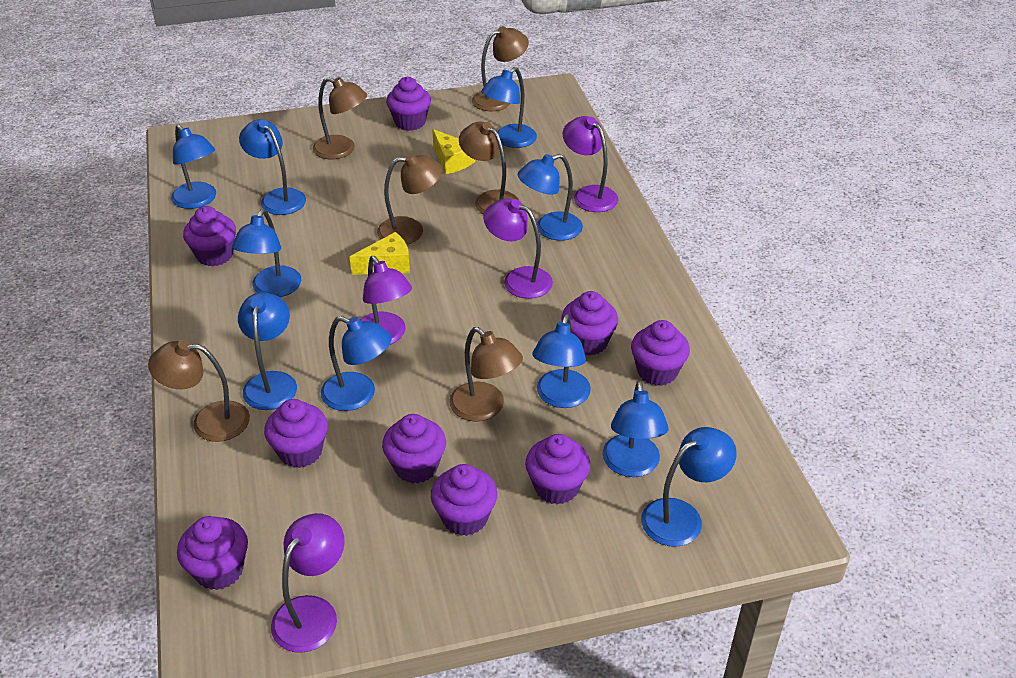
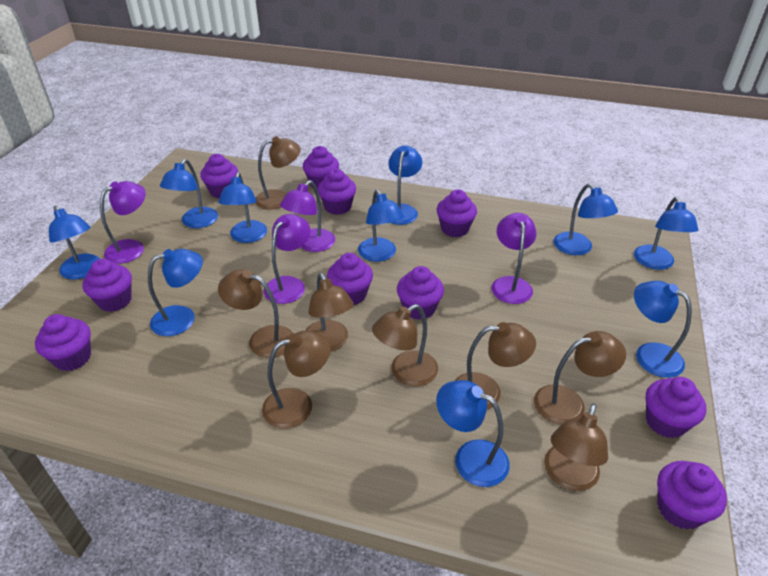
brown lamp: [148,340,250,442] [313,77,367,159] [377,153,442,245] [449,327,523,422] [459,122,519,214] [472,26,529,111] = 6 -> [218,269,292,358] [256,136,301,210] [262,331,331,429] [305,273,354,352] [372,304,438,386] [455,322,536,409] [534,331,626,425] [544,404,608,491] = 8
purple cupcake: [177,516,248,590] [183,206,236,266] [264,399,328,468] [382,414,446,484] [386,77,431,131] [431,464,497,536] [525,434,590,505] [561,291,618,355] [631,320,690,386] = 9 -> [35,314,91,371] [83,259,132,312] [200,154,238,198] [303,146,339,189] [317,169,356,215] [327,253,373,305] [397,266,444,320] [436,190,477,237] [646,377,706,438] [657,461,727,530] = 10
yellow cheese: [350,232,410,275] [432,129,475,174] = 2 -> none = 0

